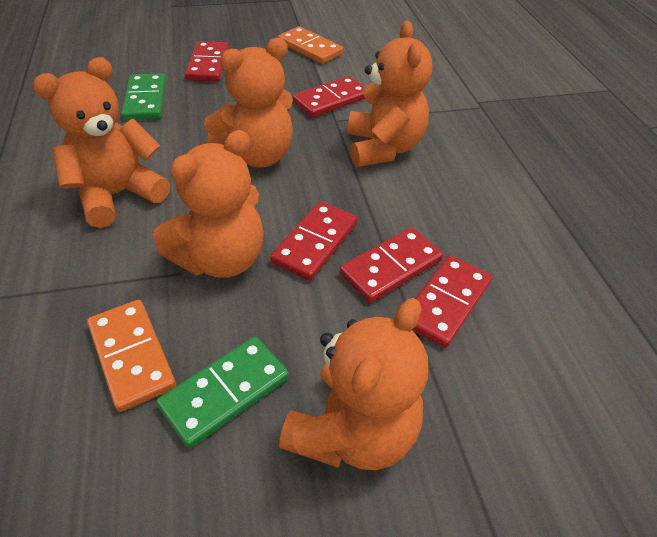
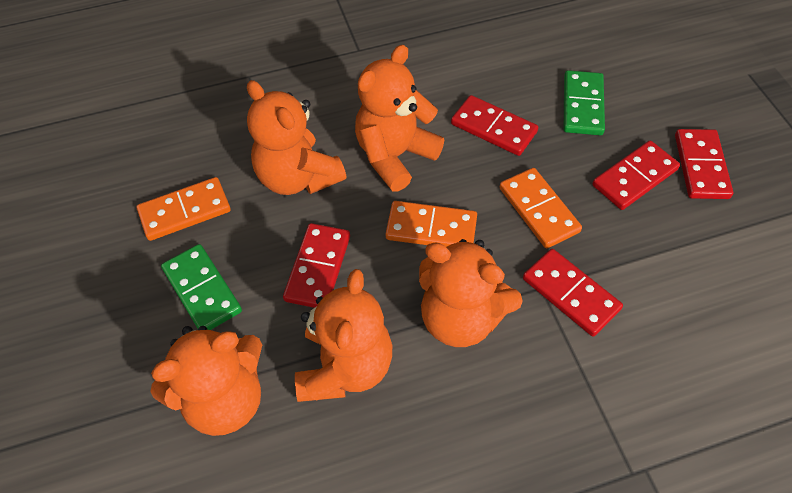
orange domino: [87,300,176,412] [278,26,343,64] = 2 -> [137,177,231,241] [386,201,477,247] [500,168,582,248] = 3

